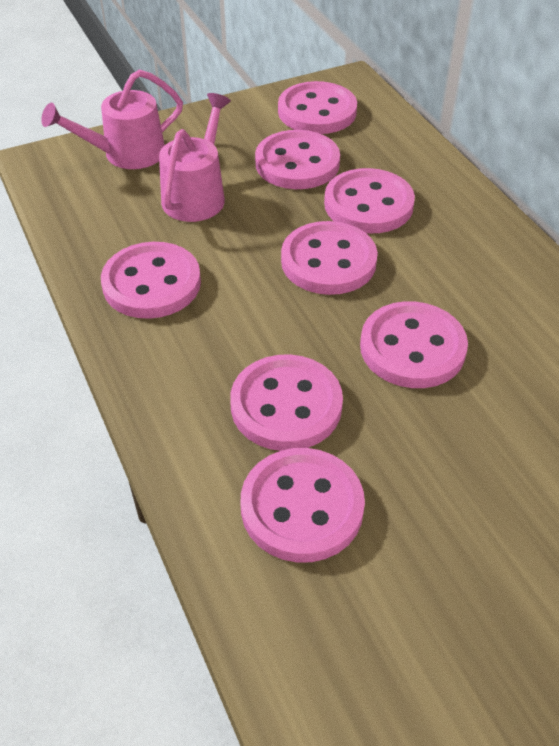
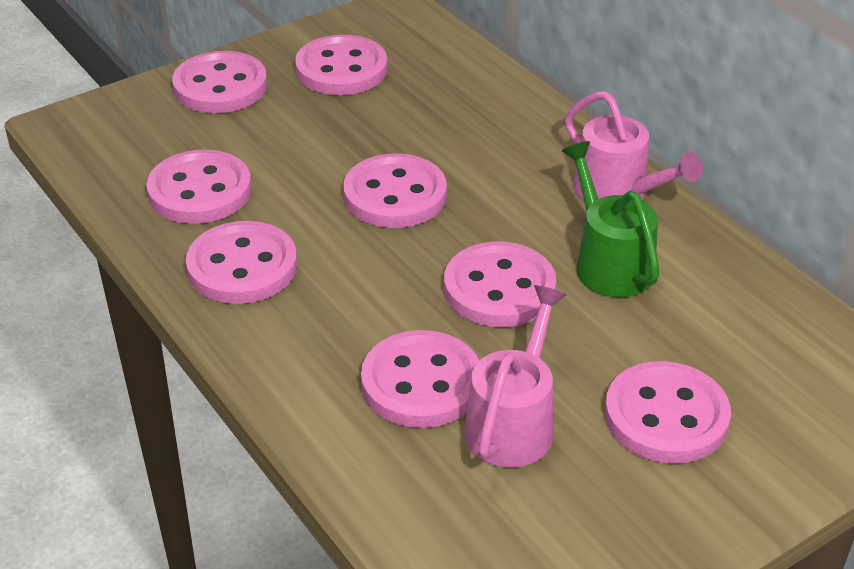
green watering can: none = 0 -> [562,141,660,298] = 1

